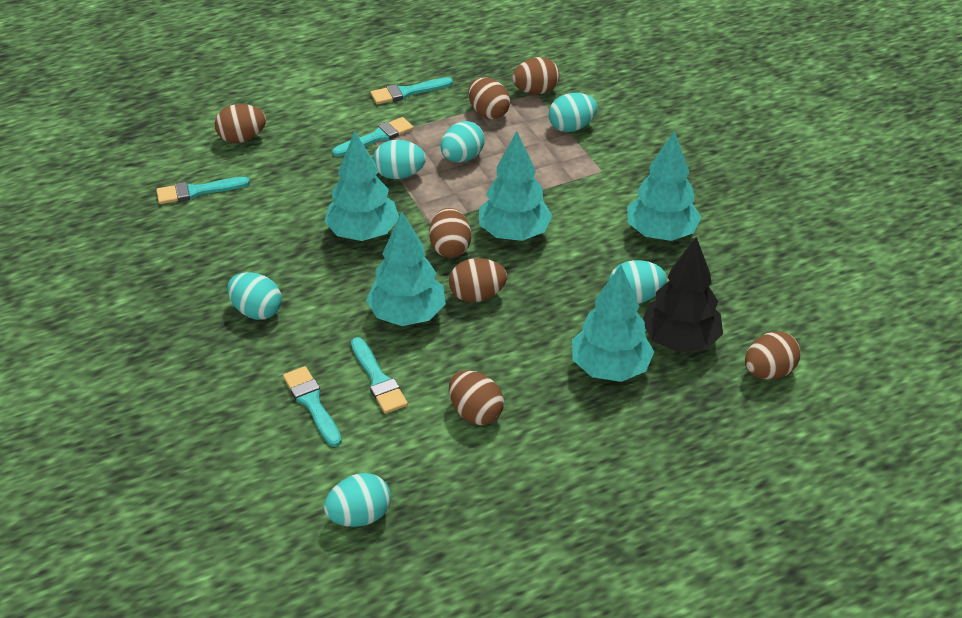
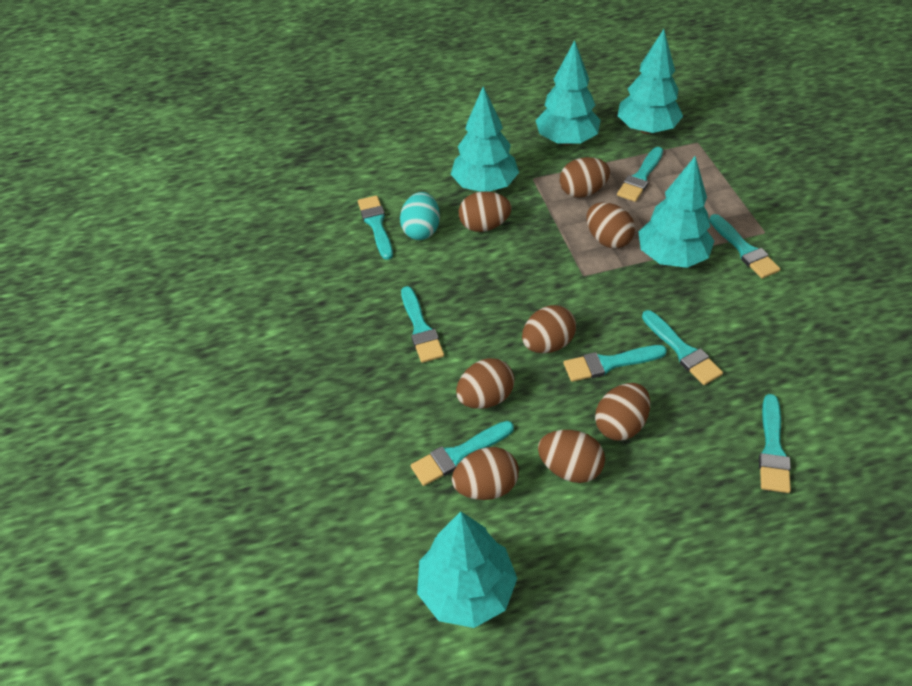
black tree: [643,237,723,352] = 1 -> none = 0
brown egg: [215,104,266,143] [429,208,471,258] [449,258,507,302] [449,370,504,425] [468,77,510,119] [512,57,560,95] [745,331,801,379] = 7 -> [452,447,519,500] [456,358,515,409] [459,192,511,232] [522,305,576,353] [538,430,605,483] [560,157,610,198] [586,202,635,249] [595,383,650,441] = 8
turquoise brush: [156,177,250,204] [283,366,342,447] [332,117,413,157] [351,337,408,414] [371,77,453,104] = 5 -> [358,195,393,260] [401,286,444,363] [411,421,514,486] [564,345,667,382] [617,147,663,202] [642,310,723,385] [709,214,780,278] [759,394,791,493] = 8
turquoise egg: [227,272,282,320] [324,473,391,527] [373,140,426,179] [441,121,485,162] [549,93,597,132] [608,260,667,304] = 6 -> [400,192,440,240] = 1

